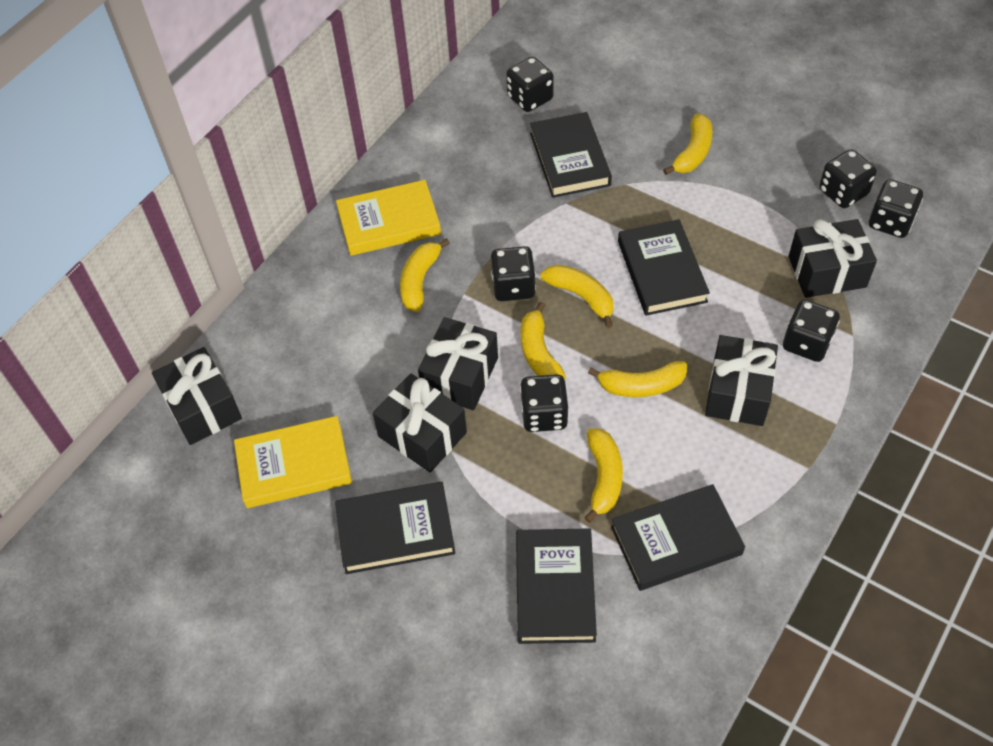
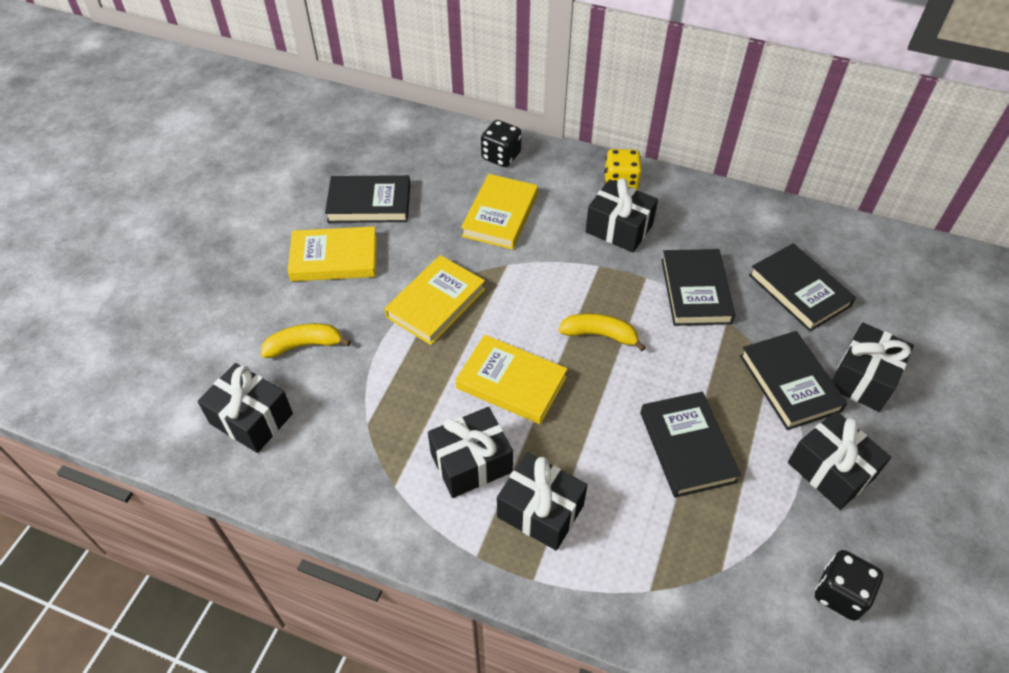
black dice: [491,246,536,301] [506,57,554,112] [520,374,568,432] [783,300,840,362] [819,149,877,208] [869,179,923,238] = 6 -> [481,120,522,167] [815,550,883,621] = 2
black gift: [152,347,242,445] [373,374,467,473] [418,317,498,410] [705,335,778,426] [788,219,877,298] = 5 -> [198,363,293,453] [428,407,513,498] [497,452,587,551] [585,178,658,253] [788,411,891,510] [832,323,914,412] = 6
yellow banana: [400,238,450,312] [521,302,566,380] [541,265,613,328] [584,428,623,523] [588,361,687,397] [663,114,712,175] = 6 -> [261,323,351,358] [559,313,646,351] = 2
yellow book: [234,416,352,508] [336,180,441,256] = 2 -> [287,226,377,281] [384,255,485,345] [456,335,567,424] [461,174,538,250] = 4
yellow dice: none = 0 -> [604,149,642,190] = 1

